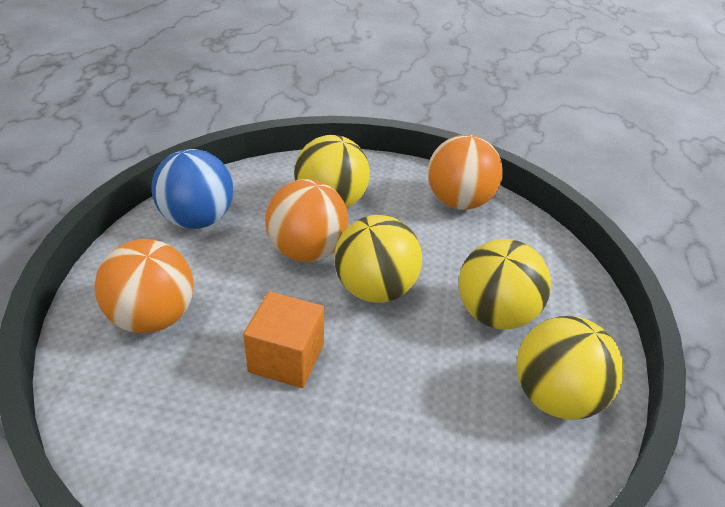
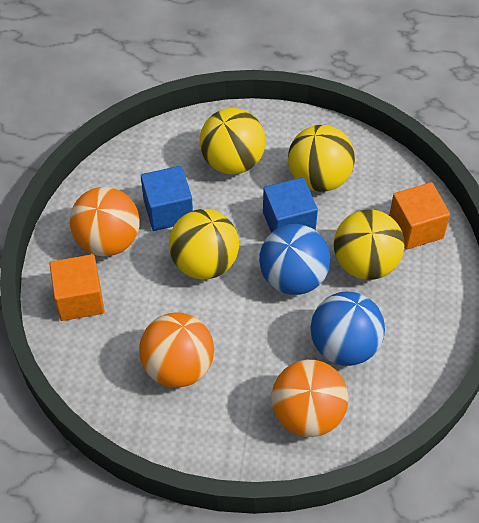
blue ball: [151,149,233,229] = 1 -> [259,224,330,295] [310,291,385,366] = 2
blue cube: none = 0 -> [141,166,193,231] [263,177,318,233] = 2
orange cube: [243,292,324,388] = 1 -> [50,254,105,321] [389,182,450,250] = 2

